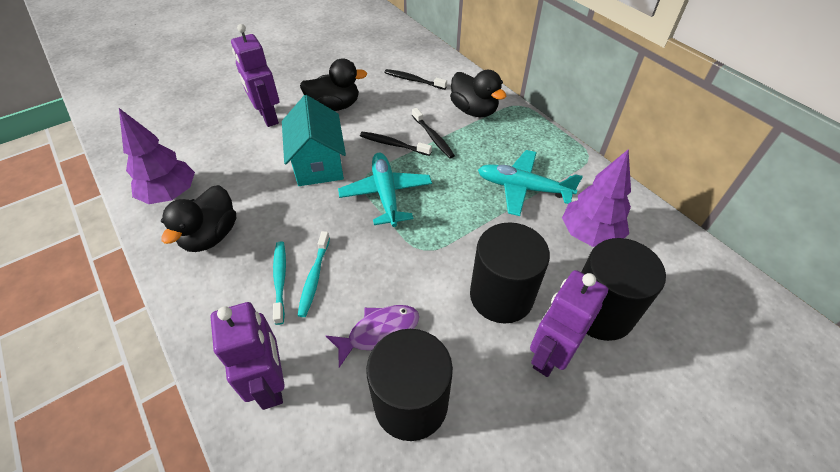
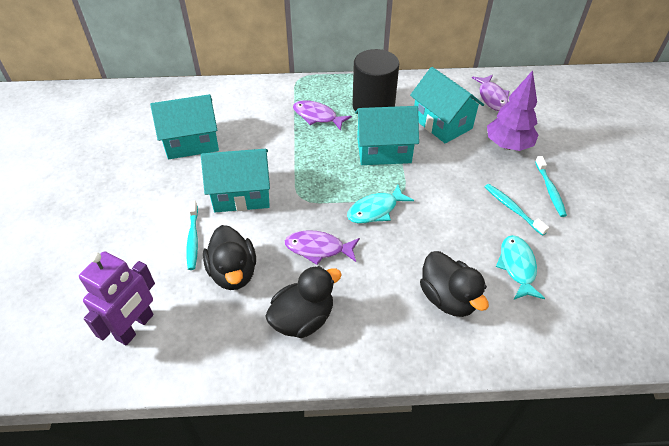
black cylinder: [366,329,453,441] [470,222,550,324] [581,238,666,341] = 3 -> [352,49,399,111] = 1
black toothbrush: [360,132,432,156] [384,69,447,90] [412,108,455,158] = 3 -> none = 0
purple fish: [326,305,419,367] = 1 -> [285,230,360,265] [293,100,352,131] [472,75,509,111] = 3
purple robot: [210,302,285,410] [231,24,279,127] [530,270,608,377] = 3 -> [79,251,155,346] = 1
purple tree: [119,108,195,204] [562,149,631,247] = 2 -> [487,70,538,151] = 1
turquoise fish: none = 0 -> [347,184,414,224] [496,235,545,299] = 2
turquoise house: [282,95,346,186] = 1 -> [150,94,219,159] [201,149,270,212] [355,106,419,165] [410,67,484,144] = 4
turquoise plane: [338,153,432,227] [478,150,583,216] = 2 -> none = 0
turquoise toothbrush: [273,241,286,325] [297,231,330,317] = 2 -> [186,201,198,270] [485,184,549,236] [535,156,567,217] = 3

